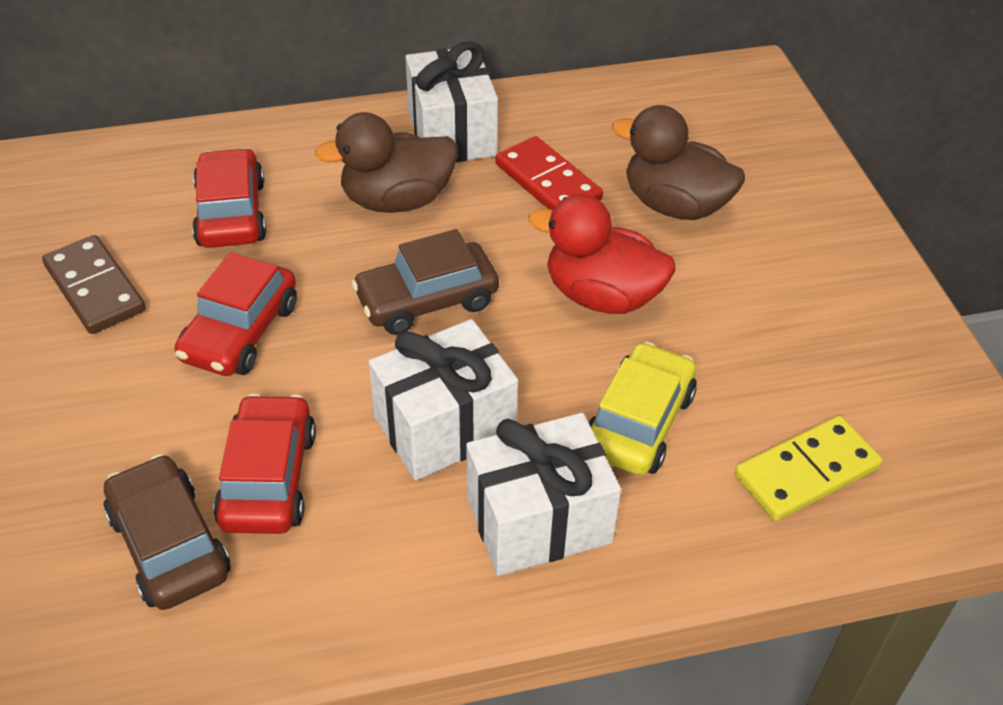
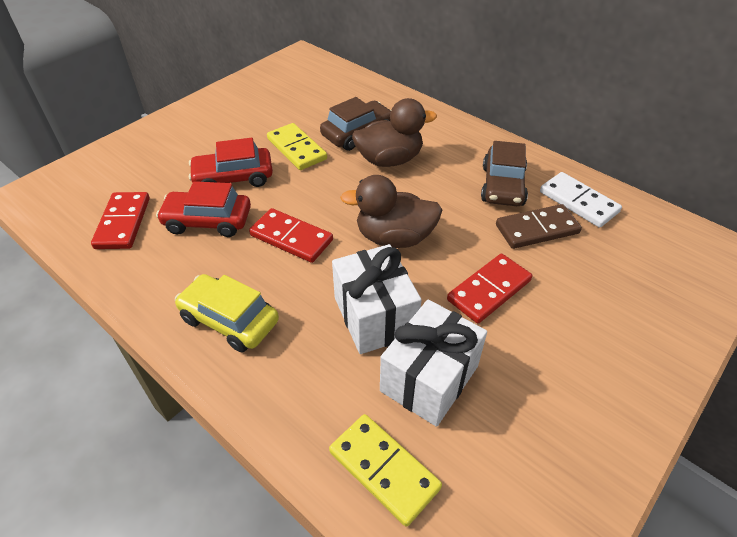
red car: [175,252,297,376] [192,148,266,248] [213,394,316,534] = 3 -> [156,181,251,237] [189,138,273,187] = 2
red domino: [495,136,603,210] = 1 -> [91,192,150,249] [249,208,333,263] [447,254,532,324] = 3
red duck: [528,194,676,314] = 1 -> none = 0
white domino: none = 0 -> [540,172,622,228] = 1
white gift: [369,319,518,480] [405,41,498,162] [466,413,621,576] = 3 -> [332,244,422,354] [380,299,487,427] = 2
yellow domino: [735,416,882,521] = 1 -> [267,123,327,170] [329,414,442,527] = 2

